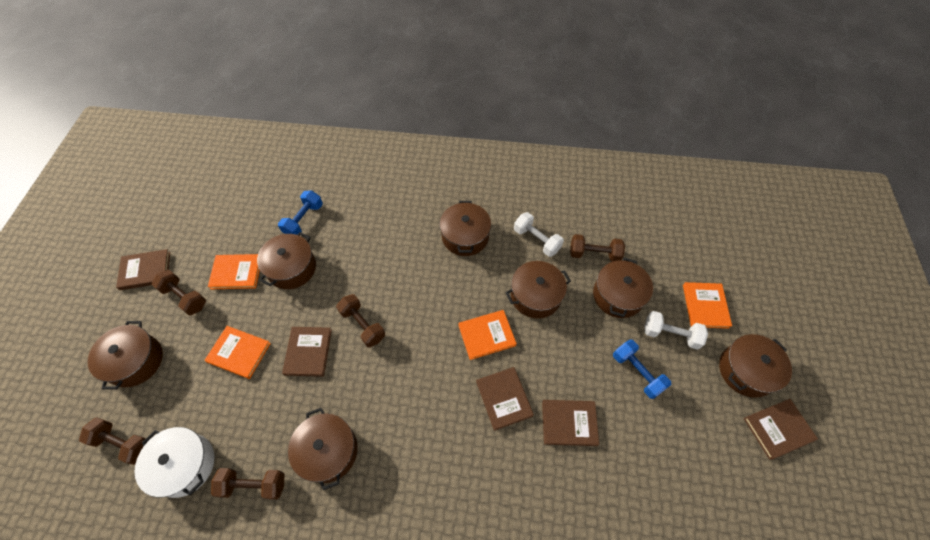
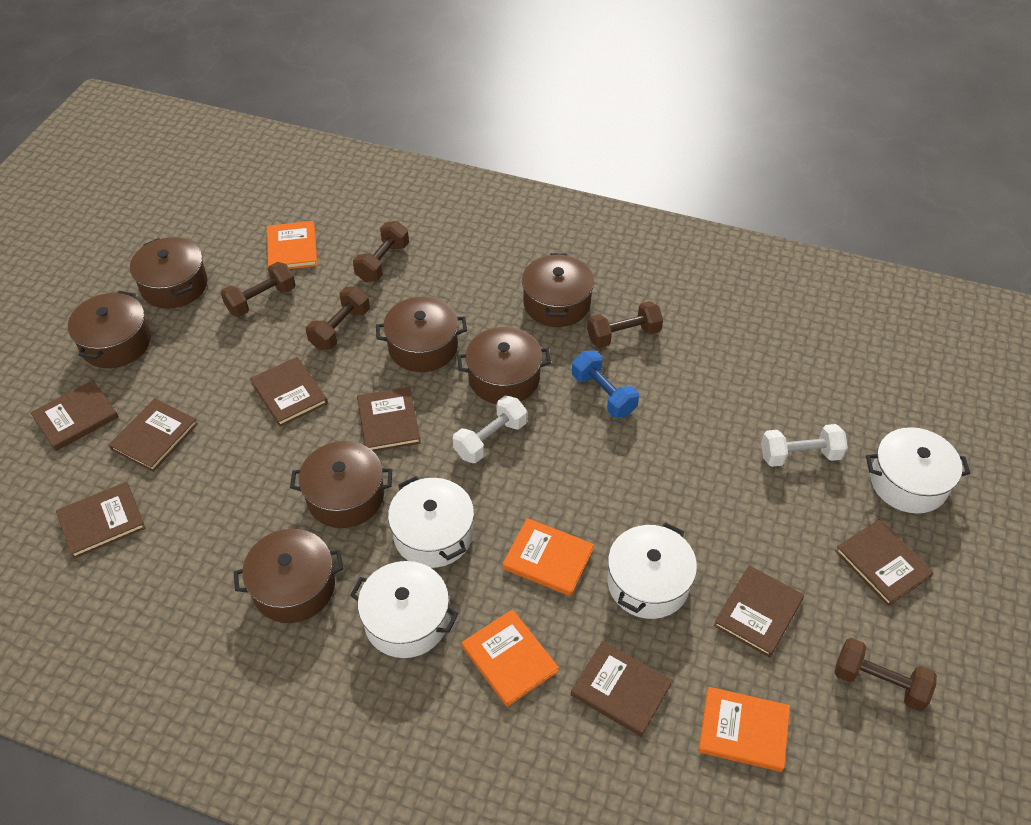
blue dumbbell: [278,191,323,235] [613,339,671,399] = 2 -> [572,350,639,418] = 1
brown book: [116,249,170,290] [282,327,332,377] [476,367,534,431] [542,400,599,446] [744,399,818,460] = 5 -> [30,380,119,451] [56,482,146,559] [109,398,198,472] [250,357,328,427] [357,387,421,452] [571,641,673,737] [714,565,804,658] [835,519,934,606] = 8
white pot: [135,427,214,498] = 1 -> [350,561,458,658] [388,476,474,568] [608,522,697,619] [866,427,970,514] = 4

